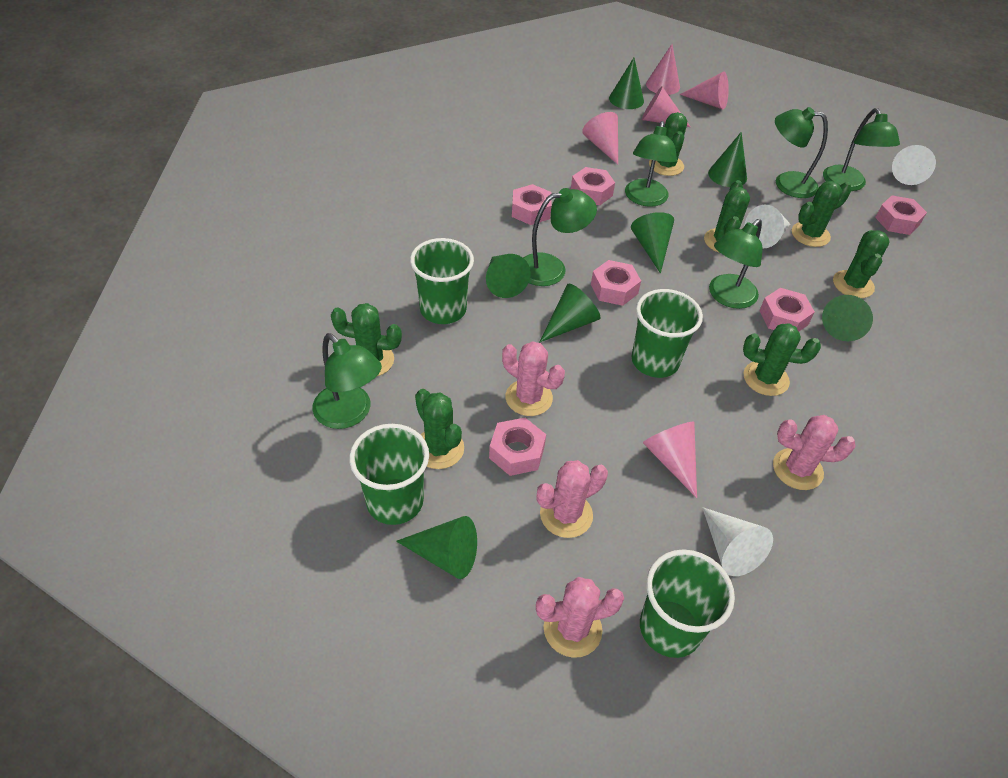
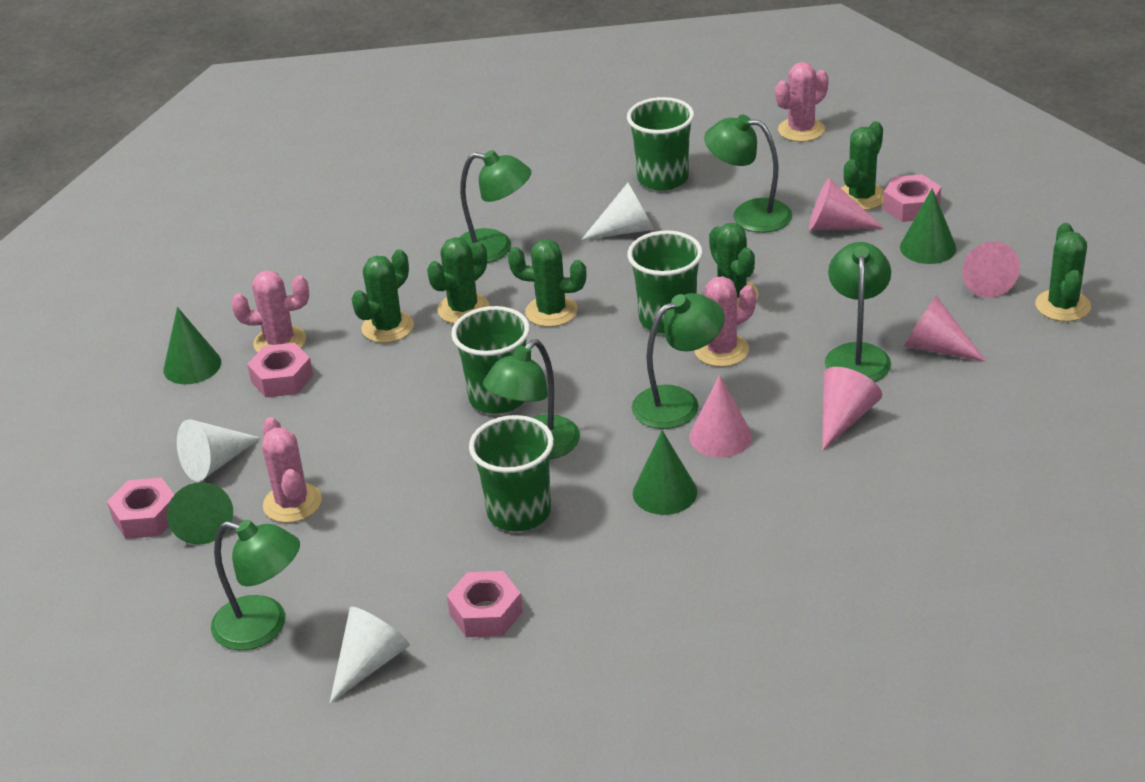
green cactus: [331,303,402,377] [415,389,464,469] [649,112,687,176] [704,180,750,253] [743,323,821,396] [792,181,852,247] [833,230,890,298] = 7 -> [351,249,414,343] [427,237,489,324] [508,239,586,327] [709,223,759,306] [841,121,885,210] [1036,223,1091,322] = 6
green cone: [396,516,477,579] [486,254,531,298] [540,284,600,342] [609,58,644,109] [631,212,674,273] [708,132,747,187] [822,295,873,341] = 7 -> [163,307,221,384] [167,482,233,545] [633,430,697,515] [900,188,957,264] = 4
pink nut: [489,418,546,476] [512,184,551,225] [571,167,615,205] [591,260,641,306] [759,288,815,331] [875,195,927,235] = 6 -> [107,478,174,539] [247,343,314,398] [447,571,523,637] [883,174,941,222] = 4

